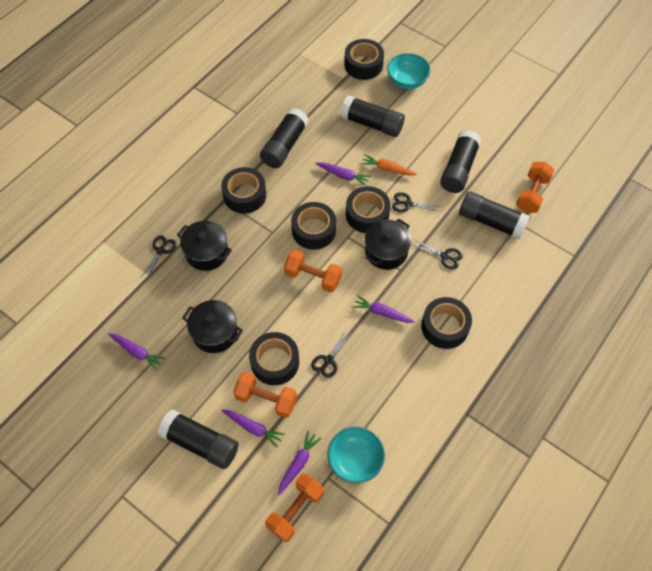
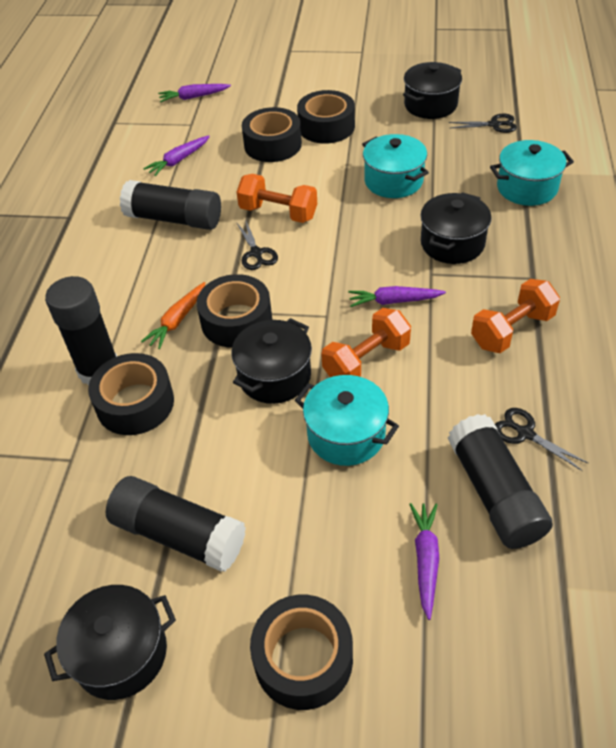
black glue stick: [158,409,239,469] [260,108,309,168] [340,95,405,137] [440,130,481,193] [459,191,530,240] = 5 -> [45,276,117,386] [106,476,246,572] [120,180,221,230] [448,414,553,549] = 4
black pot: [177,221,232,271] [183,300,243,353] [365,219,412,270] = 3 -> [44,585,176,700] [231,318,312,404] [403,62,462,119] [421,192,492,264] = 4
black scissors: [141,236,177,279] [311,330,351,378] [392,192,442,212] [412,240,463,270] = 4 -> [237,221,278,270] [449,114,517,133] [495,408,588,471] = 3
black tape: [221,167,266,214] [249,332,299,385] [291,202,336,250] [344,39,384,80] [346,186,391,233] [421,297,472,349] = 6 -> [88,353,174,435] [197,274,272,348] [242,107,302,162] [250,595,353,710] [297,90,355,144] = 5
orange dumbbell: [233,371,297,418] [265,473,324,542] [284,249,342,293] [516,162,554,213] = 4 -> [237,174,317,223] [321,308,411,377] [471,279,560,353] = 3
purple carrot: [109,333,165,370] [221,410,285,448] [278,430,322,495] [315,162,371,186] [352,295,415,323] = 5 -> [143,136,210,176] [158,84,231,102] [348,286,446,307] [409,503,439,620] = 4
turquoise bowl: [327,427,385,484] [387,53,431,89] = 2 -> none = 0
turquoise pot: none = 0 -> [295,375,399,466] [362,134,429,198] [490,140,574,206] = 3

